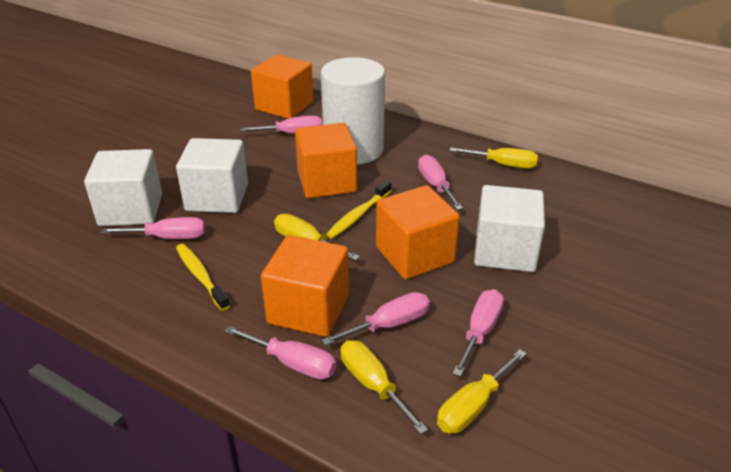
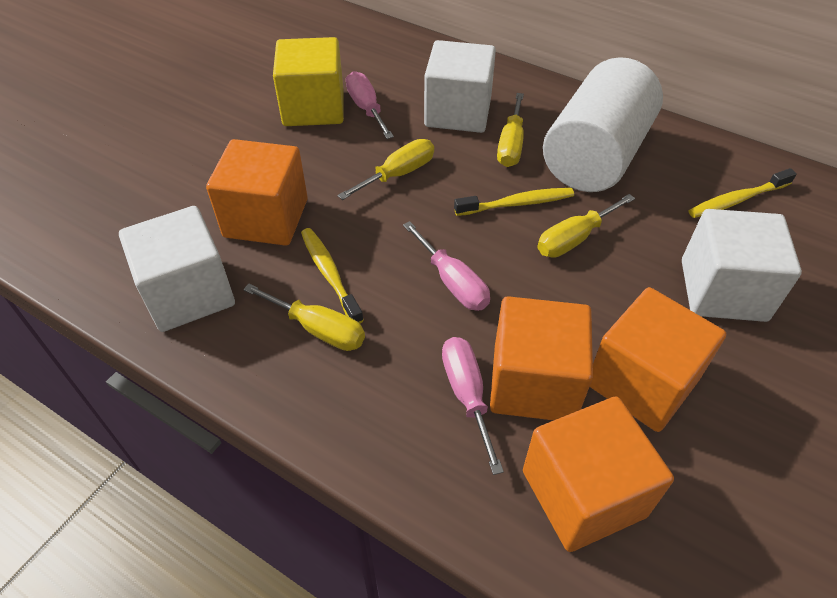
pink screwdriver: [101,217,205,239] [224,326,336,380] [240,116,322,134] [321,292,430,346] [418,155,463,210] [453,289,504,377] = 6 -> [346,71,394,139] [403,221,490,311] [442,337,504,475] = 3
yellow cube: none = 0 -> [273,37,344,126] = 1
yellow toothbrush: [176,244,230,311] [326,180,392,238] = 2 -> [301,228,364,324] [454,188,574,216] [688,168,797,218] = 3

